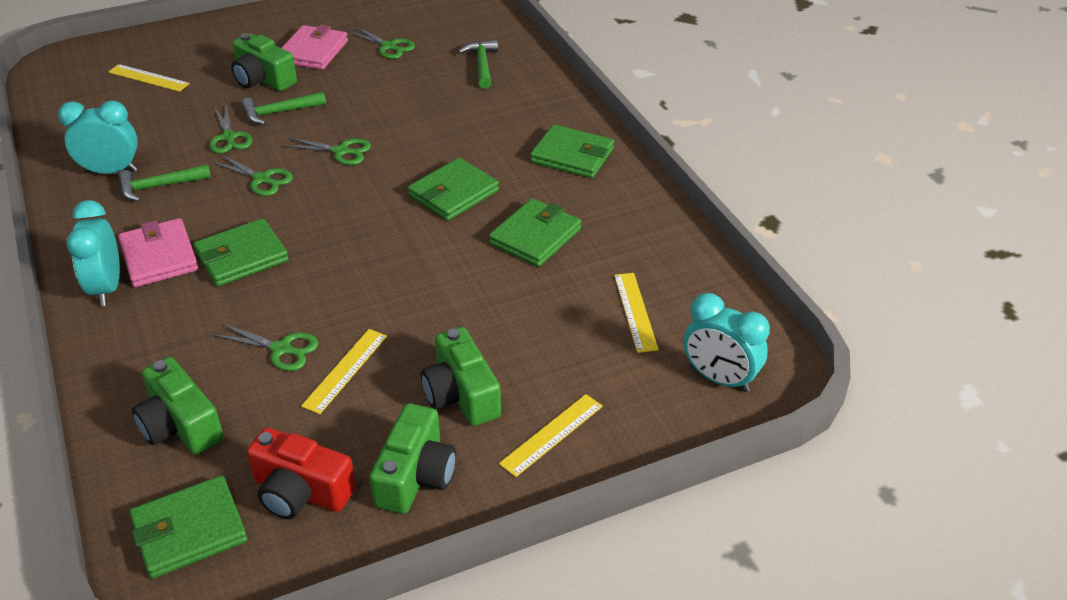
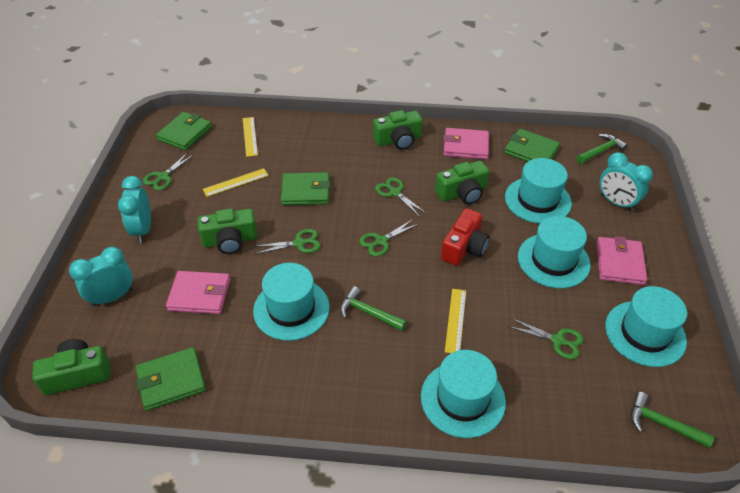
green wallet: [129,475,248,579] [193,218,289,286] [408,158,499,221] [489,198,581,267] [530,124,614,178] = 5 -> [136,347,206,411] [156,112,212,151] [281,172,330,205] [504,129,560,162] = 4
pink wallet: [118,218,198,287] [282,25,348,70] = 2 -> [166,271,230,314] [443,128,489,159] [596,236,647,285] = 3
turquoise hat: none = 0 -> [253,263,330,341] [421,350,506,438] [505,158,572,224] [518,216,590,288] [605,286,687,367] = 5
yellow ruler: [108,64,190,92] [301,329,387,414] [499,394,603,477] [614,273,659,353] = 4 -> [203,168,269,197] [243,117,258,157] [445,289,466,353] = 3

